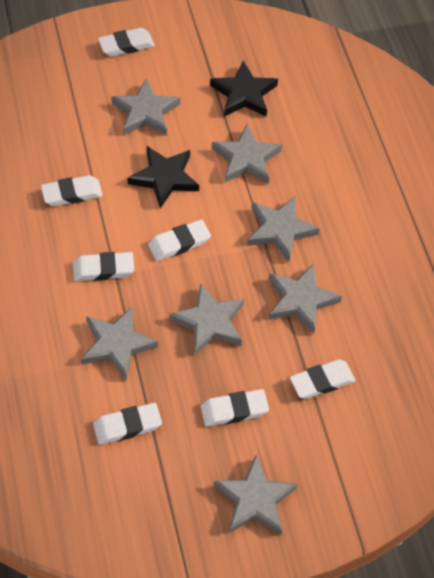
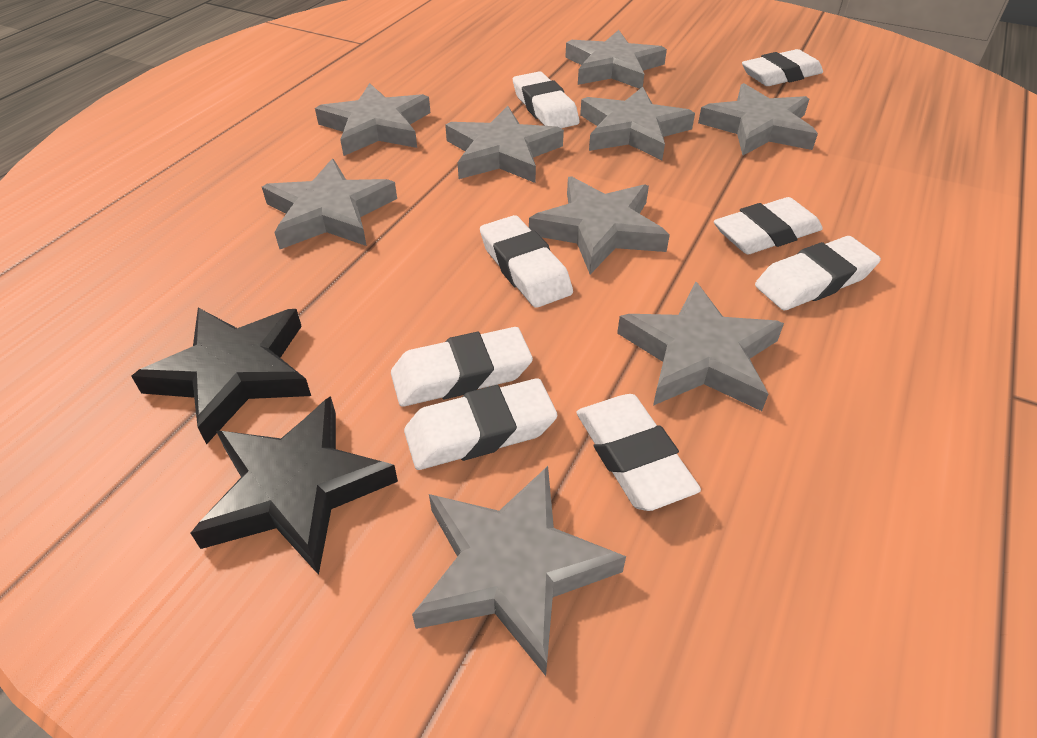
grey star: [81,306,158,380] [111,78,180,136] [170,283,244,355] [212,124,282,184] [214,455,298,535] [247,196,320,262] [269,263,342,334] = 7 -> [262,159,397,249] [315,83,431,156] [412,466,626,676] [445,106,564,183] [529,176,670,274] [565,30,667,89] [580,87,695,160] [617,282,784,411] [698,83,818,155] = 9
white eraser: [41,175,103,206] [73,252,134,281] [93,403,162,445] [98,28,155,57] [148,220,211,261] [201,389,269,427] [290,359,355,399] = 7 -> [391,327,533,407] [404,378,557,470] [480,215,573,308] [513,71,580,128] [576,394,701,511] [714,197,823,254] [742,49,823,86] [755,236,881,310] = 8

